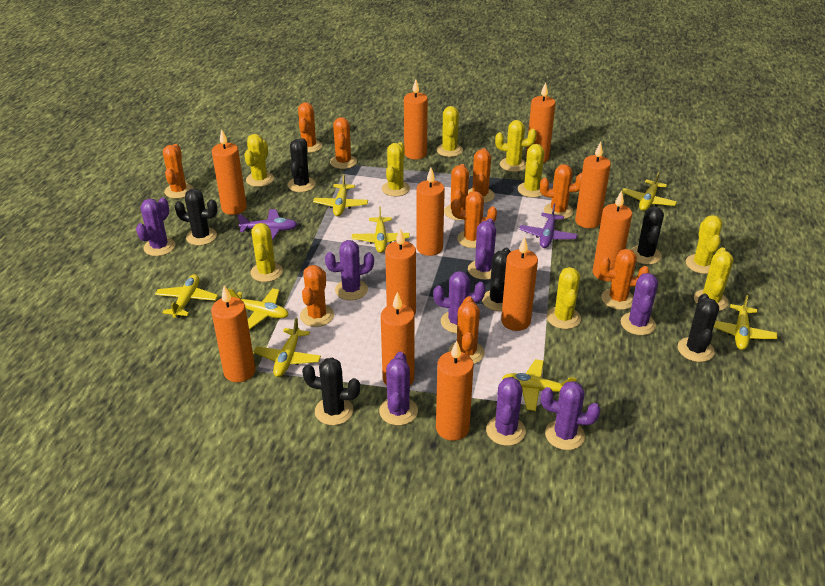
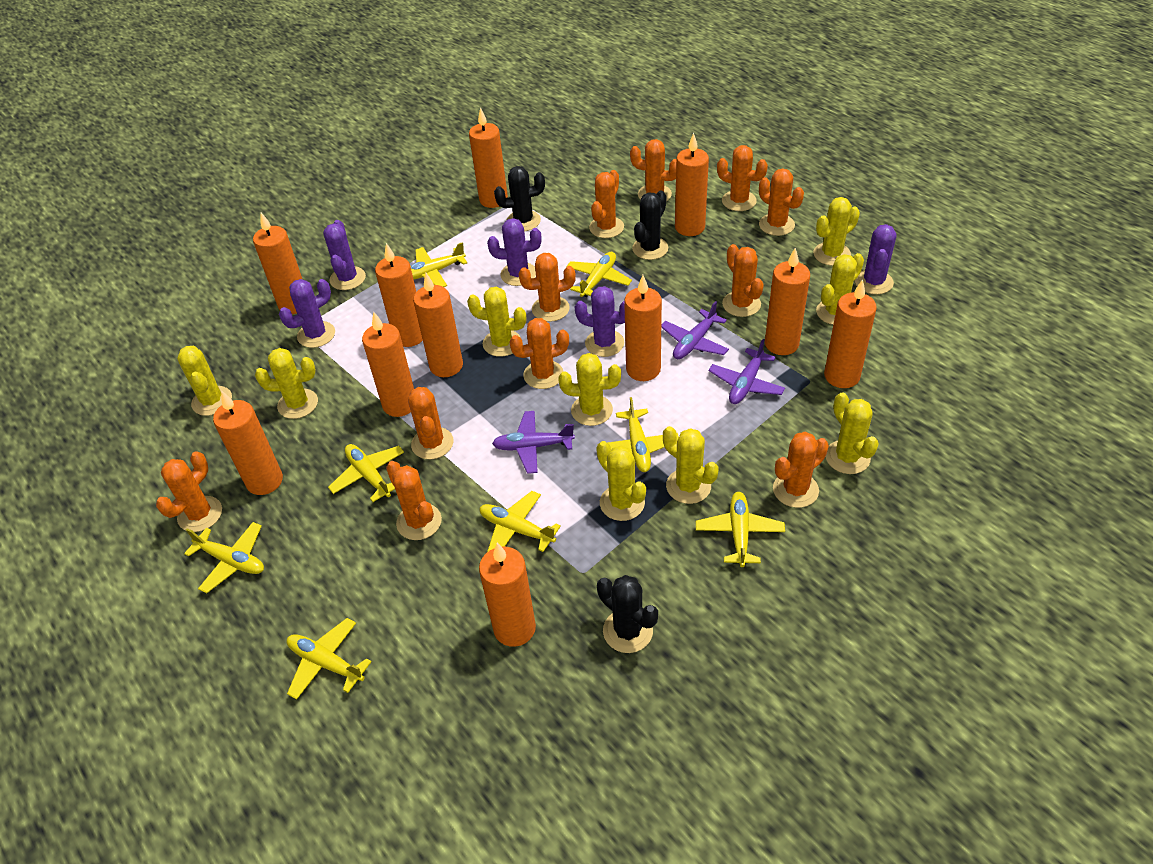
black cactus: [175,189,217,246] [288,138,316,192] [302,358,360,425] [482,248,511,311] [631,207,664,265] [678,294,719,362] = 6 -> [494,166,545,231] [597,575,658,653] [632,190,668,260] = 3
orange cactus: [163,144,193,199] [298,102,322,153] [300,265,334,327] [330,117,357,169] [444,164,469,220] [449,296,485,364] [451,191,497,248] [468,148,495,203] [540,164,582,219] [599,249,650,310] = 10 -> [156,451,222,532] [386,461,442,540] [408,387,454,459] [509,318,569,389] [518,253,576,322] [589,170,624,238] [630,139,676,201] [717,145,768,211] [722,244,764,317] [759,168,804,236] [773,432,829,508] = 11
purple cactus: [136,197,175,256] [325,240,374,300] [379,352,418,426] [433,271,486,333] [468,218,496,280] [486,377,526,446] [541,381,601,450] [621,273,658,335] = 8 -> [279,279,335,348] [323,220,366,290] [487,218,541,286] [575,286,625,357] [855,224,896,294] = 5
purple plane: [237,209,297,241] [519,204,577,248] = 2 -> [492,411,575,474] [661,301,729,359] [709,339,785,404] = 3

